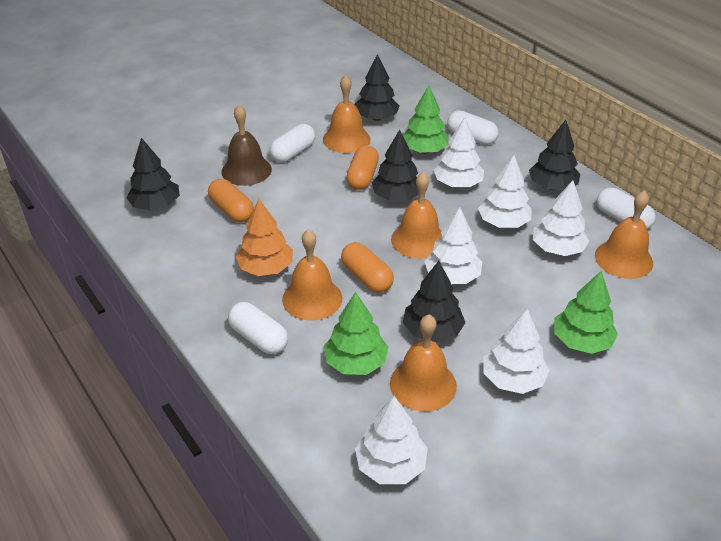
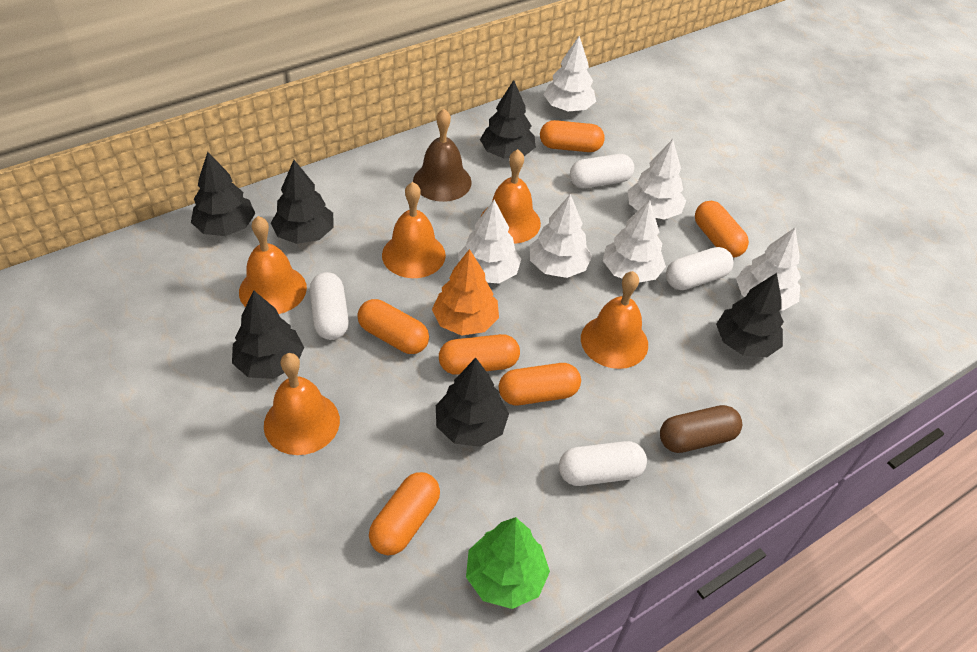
black tree: [126,138,180,210] [355,54,400,121] [372,130,418,201] [403,261,465,342] [529,120,580,190] = 5 -> [191,152,255,236] [232,290,304,379] [271,160,334,244] [436,358,509,447] [480,80,535,158] [716,273,784,357] = 6
brown capsule: none = 0 -> [660,405,742,453] = 1
green tree: [324,292,389,375] [403,85,449,153] [554,271,618,354] = 3 -> [466,517,550,609] = 1
orange capsule: [208,179,254,222] [341,242,394,293] [347,145,379,190] = 3 -> [358,299,429,354] [369,472,440,555] [439,334,520,375] [499,363,581,405] [540,120,605,152] [695,201,749,258] = 6

